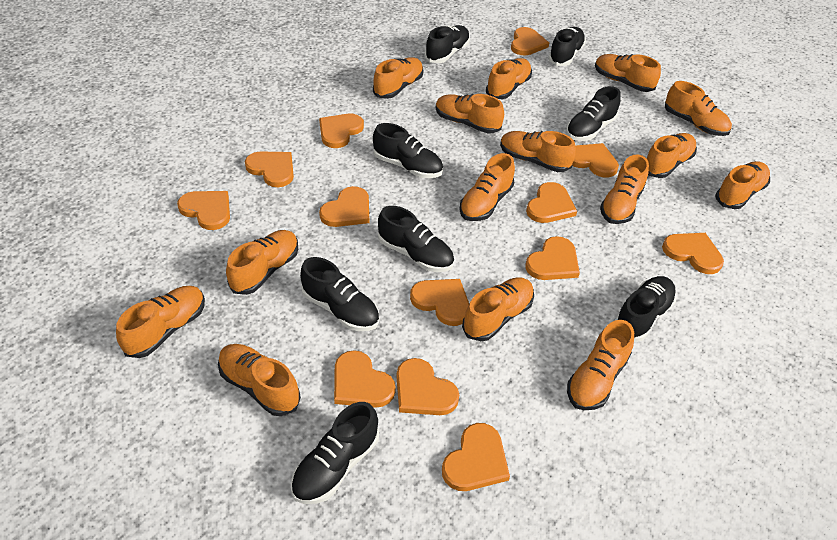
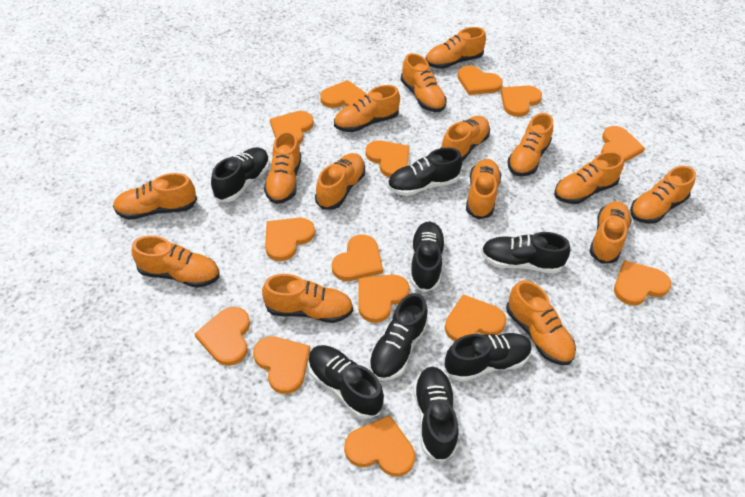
orange heart: [177,191,230,230] [245,152,294,187] [319,114,364,148] [319,186,369,227] [334,350,396,408] [396,358,459,415] [410,279,469,326] [442,423,510,491] [511,27,549,55] [525,236,580,280] [526,182,577,223] [573,143,619,177] [662,233,724,274] = 13 -> [195,307,250,366] [253,336,310,394] [265,218,315,261] [270,111,314,144] [320,80,366,108] [332,235,383,281] [344,415,415,477] [358,275,410,323] [366,140,409,177] [445,294,506,341] [458,66,503,95] [501,86,542,117] [601,126,645,162] [614,260,671,306] = 14

